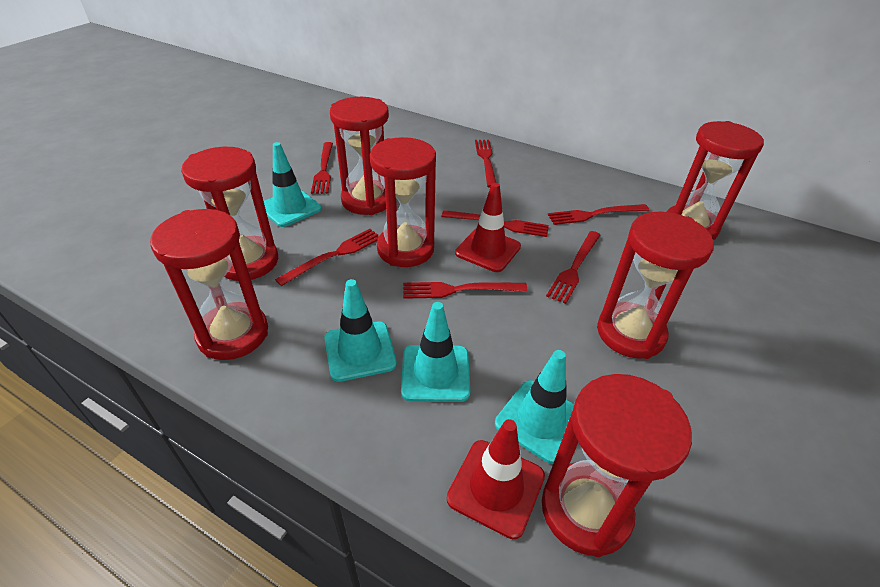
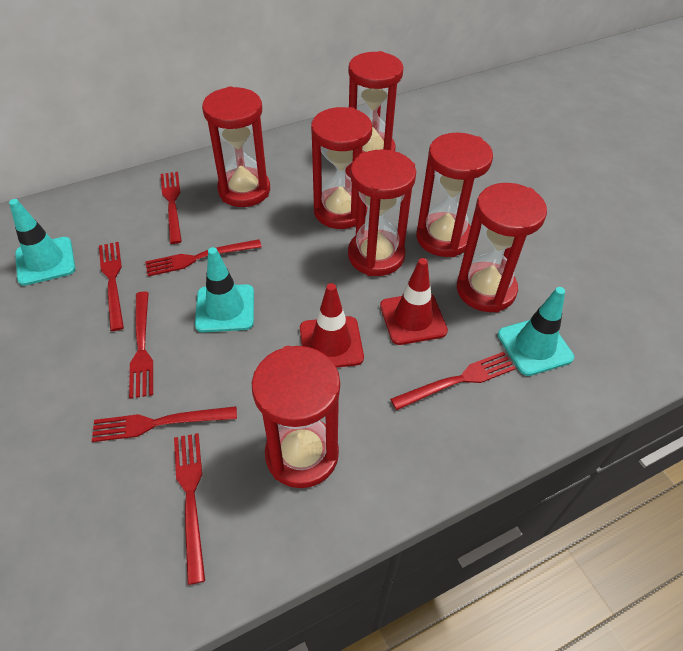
turquoise traffic cone: [264,142,321,227] [324,279,397,382] [401,302,470,402] [495,350,574,464] = 4 -> [9,199,75,286] [195,247,254,332] [498,287,574,376] = 3

